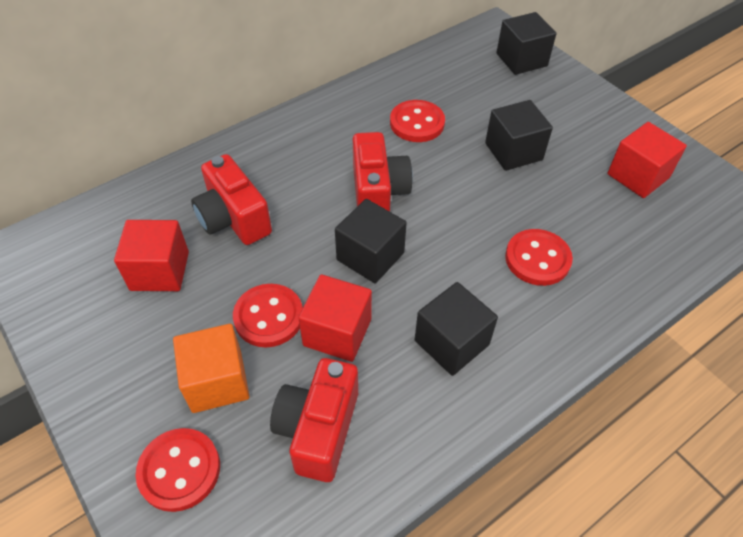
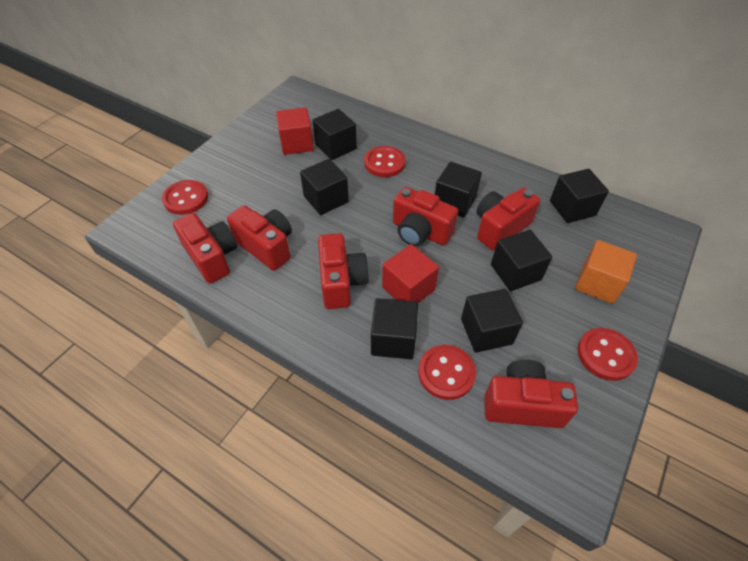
black cube: [335,199,407,283] [415,282,498,376] [485,100,553,171] [496,12,556,75] = 4 -> [300,159,349,215] [313,109,357,160] [371,298,418,359] [435,162,482,218] [461,289,523,353] [491,230,552,291] [550,169,609,223] = 7
red camera: [191,154,272,245] [270,358,358,482] [353,132,413,212] = 3 -> [173,213,237,284] [227,205,292,271] [318,233,369,309] [393,187,458,247] [476,188,540,250] [484,360,578,428] = 6
red cube: [114,220,189,291] [298,274,372,362] [607,122,687,198] = 3 -> [276,107,314,155] [382,244,439,303] = 2

